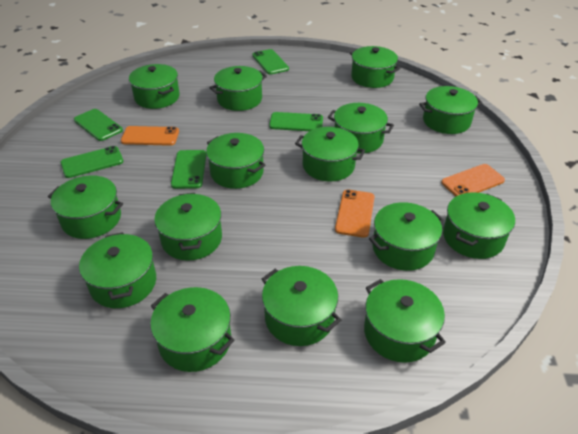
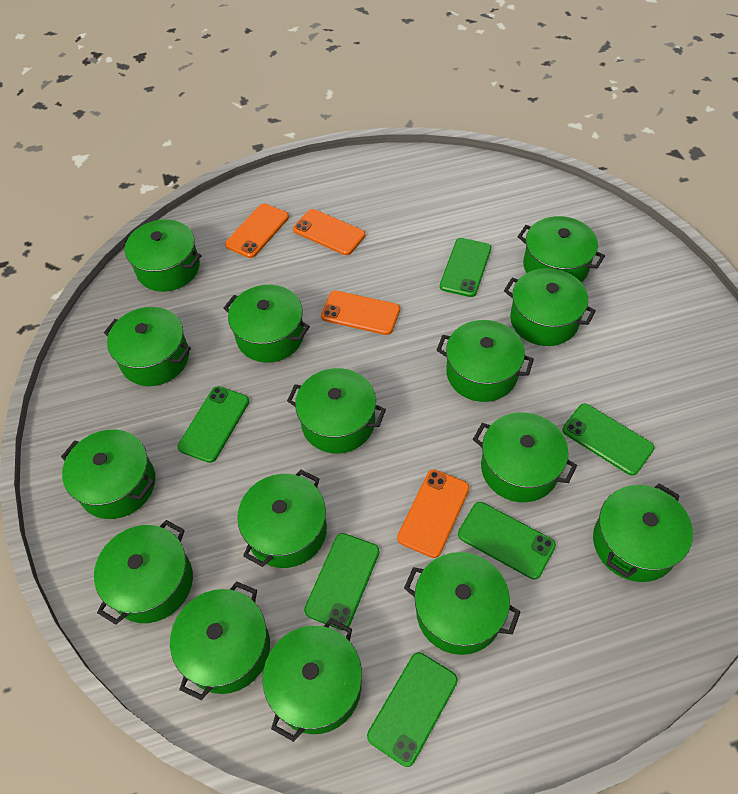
green phone: [61,146,124,178] [74,109,123,141] [171,150,206,189] [252,49,289,75] [269,112,323,131] = 5 -> [178,386,249,463] [304,533,380,630] [367,652,458,767] [440,238,491,297] [458,502,556,580] [562,404,654,476] = 6
orange phone: [121,126,179,146] [335,190,375,238] [441,164,505,196] = 3 -> [225,203,289,258] [293,209,365,255] [321,291,400,335] [397,470,470,558] = 4

